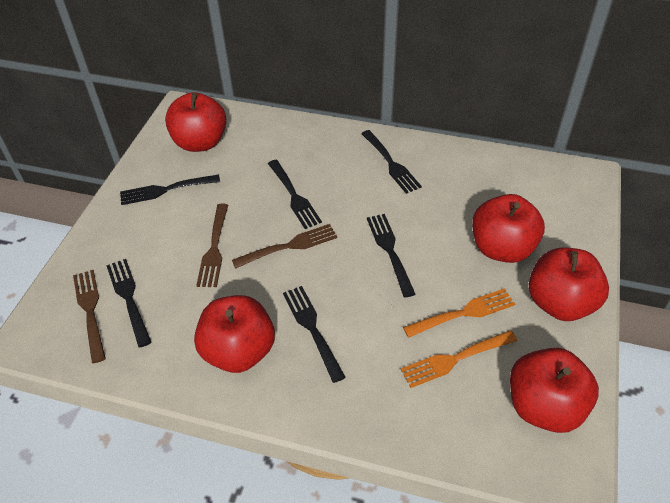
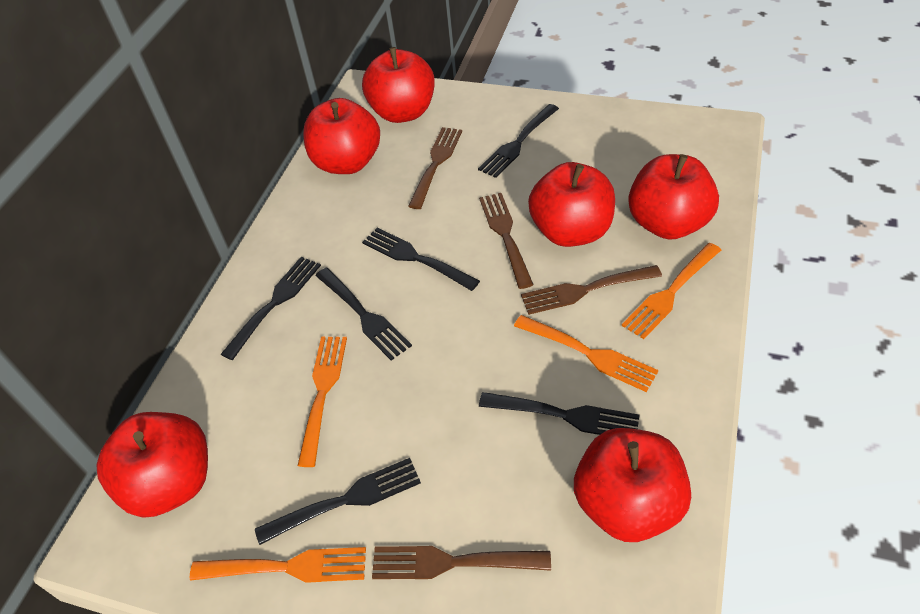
brown fork: [73,270,106,363] [196,204,228,287] [232,224,337,269] = 3 -> [372,546,551,579] [408,127,462,209] [479,193,534,289] [521,265,662,315] = 4
orange fork: [401,330,517,388] [403,288,515,338] = 2 -> [190,547,366,583] [297,337,347,467] [514,315,658,392] [622,243,721,339] = 4
red apple: [165,92,227,152] [194,295,275,373] [472,194,545,263] [510,348,599,433] [529,247,609,321] = 5 -> [97,412,208,517] [303,98,380,174] [362,47,435,123] [528,162,615,247] [574,428,691,542] [628,154,719,240] = 6

